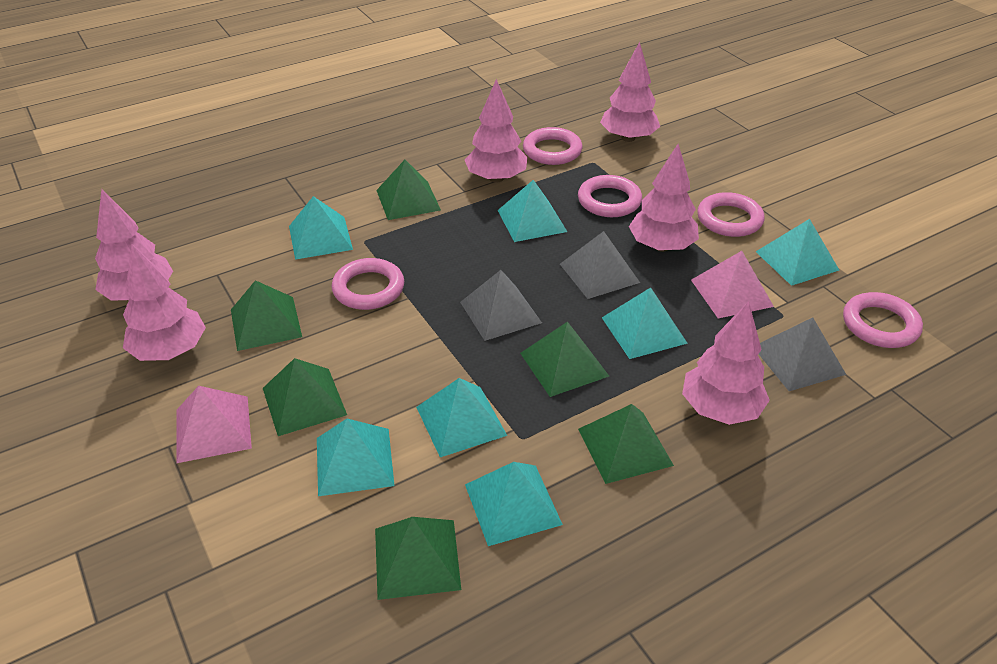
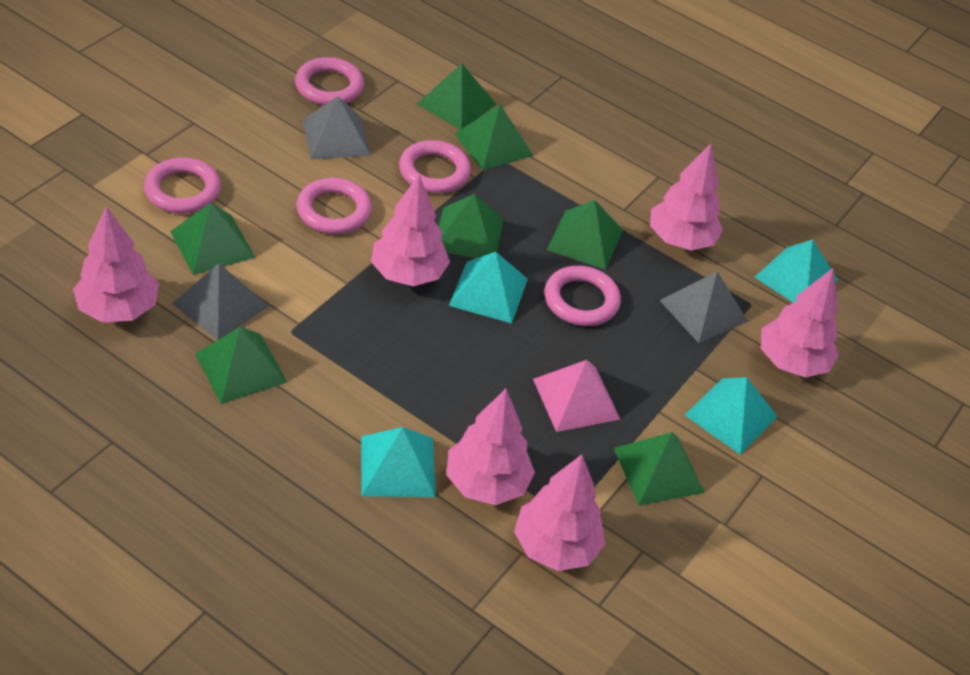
green pyramid: [231,280,302,351] [263,358,347,436] [375,517,461,600] [376,160,441,220] [520,321,609,397] [578,404,674,484] = 6 -> [170,203,256,275] [195,327,287,404] [417,64,496,130] [438,194,504,258] [455,105,533,171] [547,200,623,270] [614,432,705,506] = 7
pink pyramid: [177,386,252,463] [691,251,774,318] = 2 -> [533,360,620,432] = 1
turquoise pyramid: [289,196,353,260] [317,419,394,496] [416,378,507,457] [465,462,563,546] [498,180,567,242] [602,287,688,359] [756,219,839,286] = 7 -> [361,427,436,497] [449,252,528,323] [685,377,778,455] [755,239,838,303] = 4

